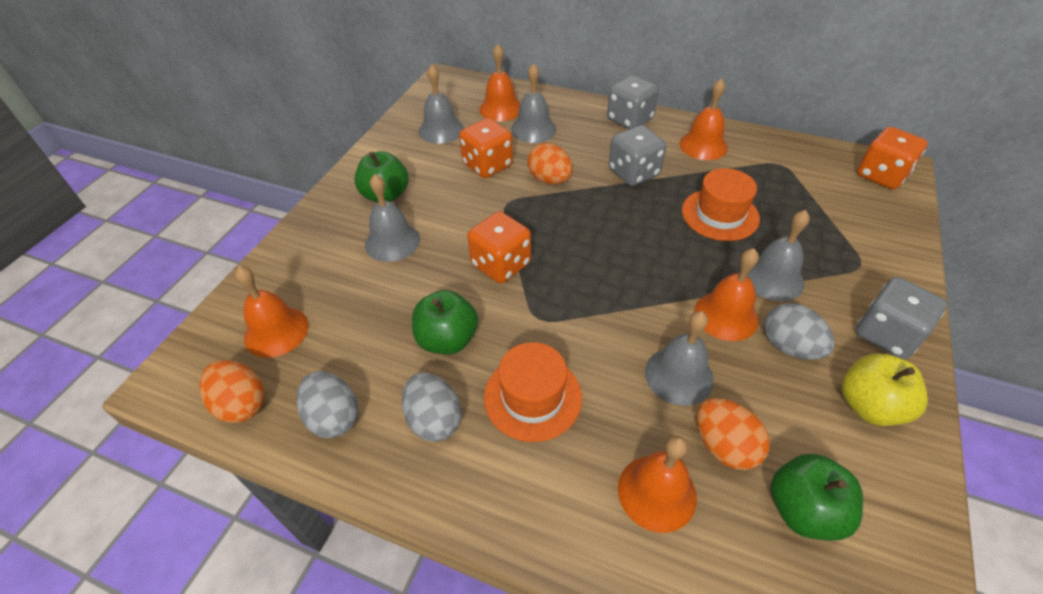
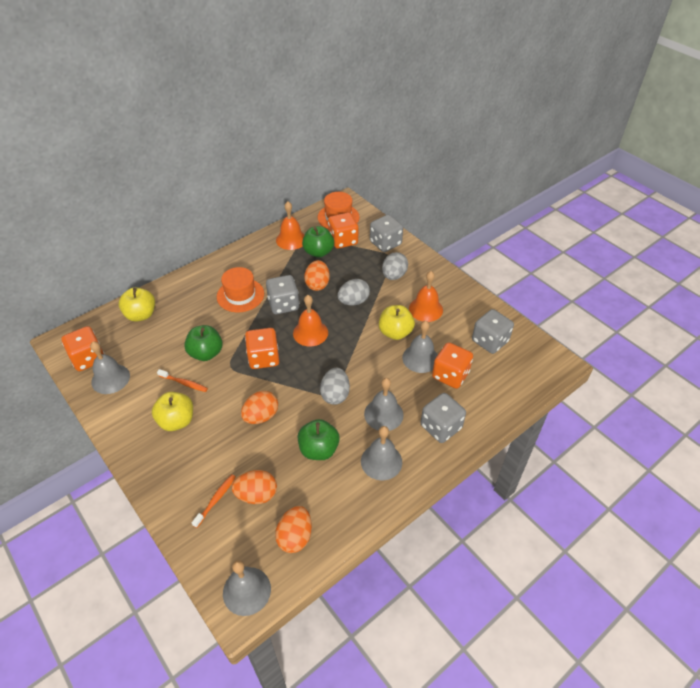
grey dice: [607,75,659,129] [609,125,666,186] [855,277,947,359] = 3 -> [266,275,299,314] [370,214,403,252] [421,393,466,443] [472,309,514,354] = 4
orange bell: [235,266,309,358] [479,44,521,121] [618,435,697,533] [679,78,728,160] [694,248,759,341] = 5 -> [276,201,305,250] [293,295,328,347] [409,271,443,322] = 3
orange dice: [459,118,513,178] [467,211,531,283] [857,127,928,189] = 3 -> [62,326,104,371] [245,328,279,369] [328,212,359,249] [432,342,473,389] = 4
orange egg: [199,360,265,423] [527,143,573,184] [697,398,770,470] = 3 -> [232,470,277,504] [241,391,278,424] [275,506,312,553] [304,260,330,291] = 4
orange toothbrush: none = 0 -> [157,369,208,392] [192,475,236,528] = 2
yellow apple: [842,353,928,426] = 1 -> [119,287,155,322] [152,392,193,431] [379,305,415,340] = 3

